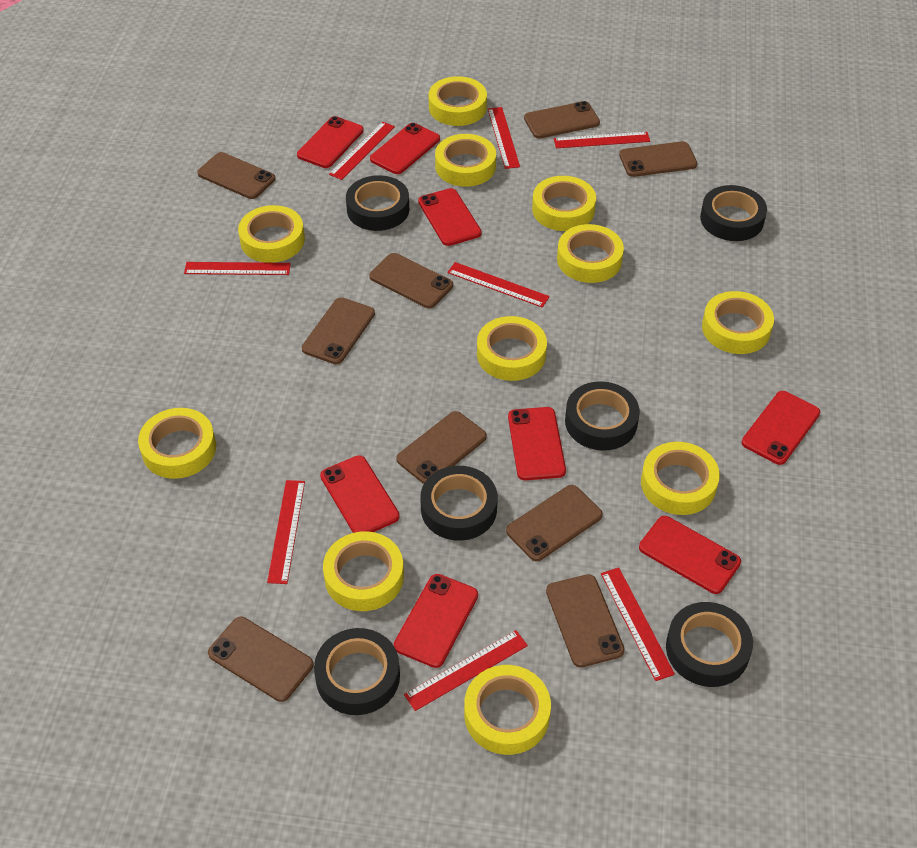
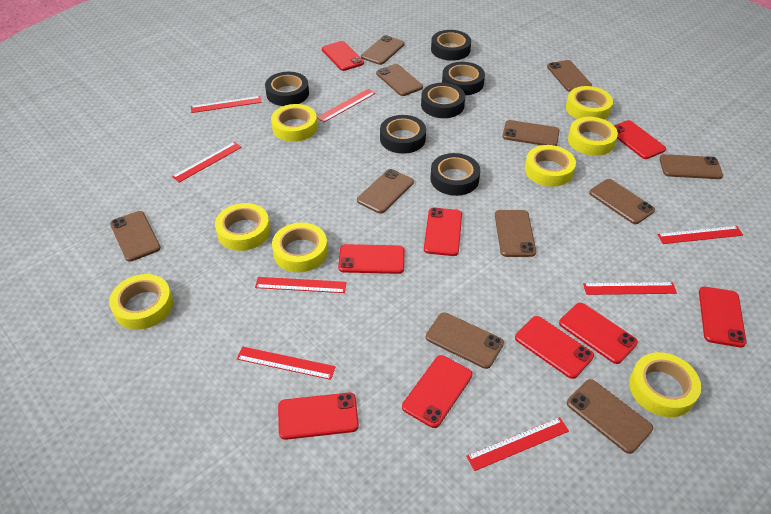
brown phone: [197,152,275,199] [208,617,314,702] [302,297,375,364] [369,253,453,308] [396,411,487,484] [506,485,603,561] [524,101,600,139] [546,574,625,667] [619,141,697,177] = 9 -> [110,211,161,262] [357,169,414,214] [361,35,405,65] [376,64,423,96] [426,312,504,369] [495,210,536,257] [502,120,560,146] [547,60,592,92] [567,379,653,454] [589,179,655,224] [659,154,723,179] = 11
red phone: [297,116,364,168] [320,455,400,533] [370,123,440,174] [394,574,478,668] [418,188,482,246] [508,407,566,480] [639,516,741,594] [742,391,820,465] = 8 -> [278,393,359,440] [322,41,364,71] [338,244,404,274] [402,355,472,428] [424,208,462,256] [515,316,594,379] [559,303,638,364] [614,120,666,159] [699,287,746,347] = 9
yellow tape: [138,408,216,479] [238,205,305,263] [323,531,404,611] [429,76,487,126] [435,134,496,187] [464,665,551,755] [477,316,547,381] [532,176,596,231] [557,224,624,283] [641,442,720,515] [702,291,774,354] = 11 -> [109,274,173,330] [215,203,270,251] [271,104,318,142] [272,223,328,272] [525,145,576,187] [566,86,613,119] [568,117,618,156] [629,352,701,417] = 8

